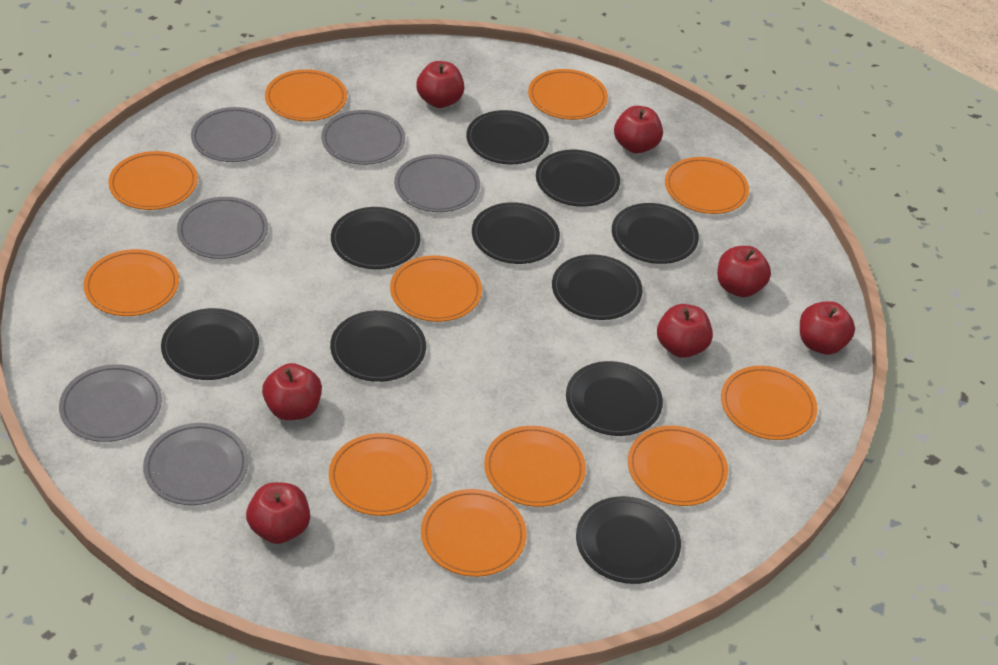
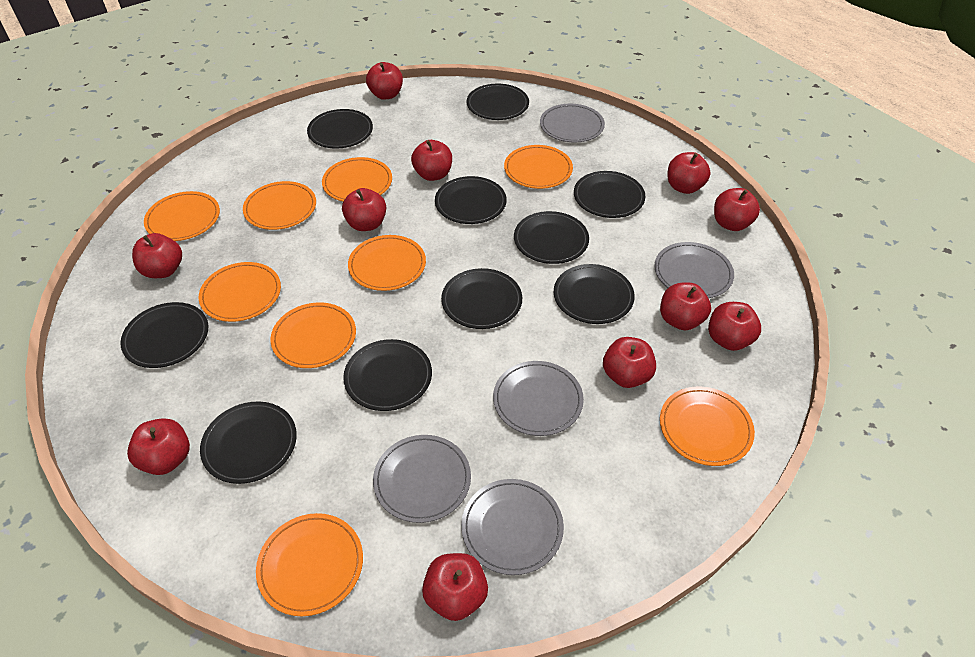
grey plate: [59,364,162,442] [143,423,248,505] [177,197,268,259] [191,107,276,162] [321,110,405,165] [394,154,480,212] = 6 -> [373,435,471,523] [461,479,564,575] [493,361,584,436] [540,104,605,142] [654,242,734,298] = 5
orange plate: [84,249,179,316] [108,151,198,210] [265,69,347,121] [329,433,432,516] [390,255,482,322] [421,489,527,577] [484,426,586,507] [528,69,608,120] [628,425,728,506] [665,157,749,214] [721,366,817,440] = 11 -> [144,191,220,241] [198,262,281,322] [243,181,316,230] [256,513,363,616] [271,303,356,368] [322,157,392,202] [348,235,426,291] [504,145,573,189] [660,386,755,466] = 9
red apple: [246,482,310,544] [262,363,322,420] [416,61,464,108] [614,106,663,154] [657,304,713,358] [717,246,771,297] [800,301,855,355] = 7 -> [127,418,190,475] [132,233,182,278] [342,188,386,231] [366,62,403,100] [411,140,452,181] [422,553,488,621] [603,337,656,388] [660,283,711,330] [667,152,711,194] [708,302,761,351] [714,188,760,231] = 11

